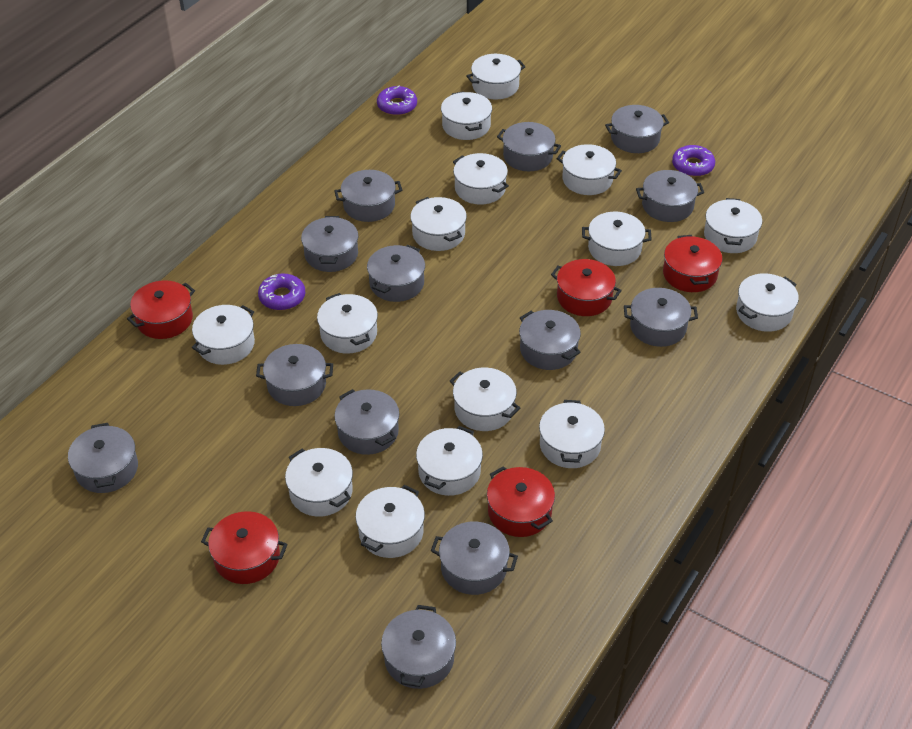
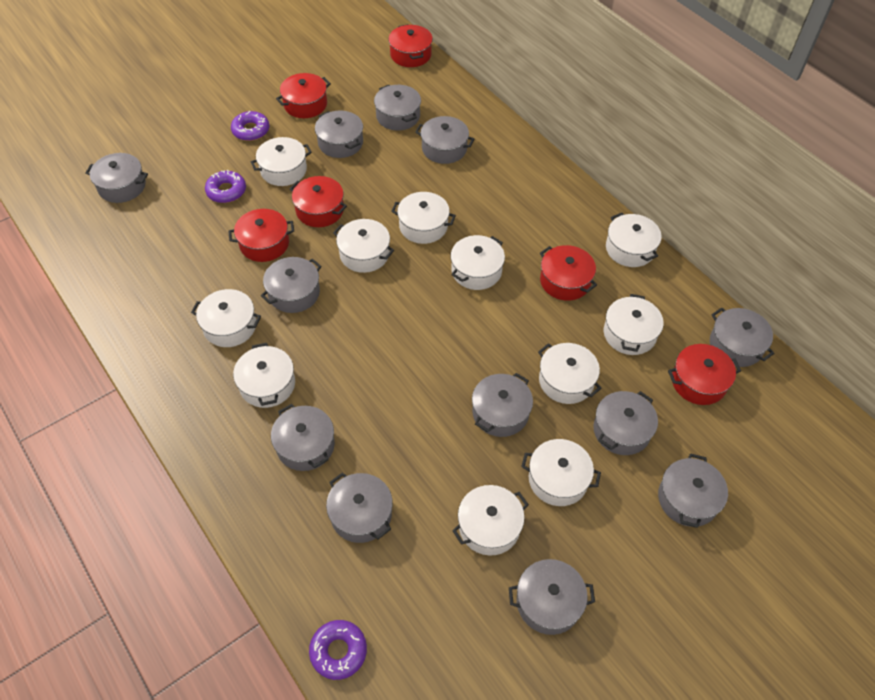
grey pot: [68,423,138,493] [256,344,333,406] [301,216,358,272] [334,170,402,222] [334,389,399,455] [367,245,425,302] [381,605,456,689] [431,522,518,595] [497,122,561,171] [519,310,581,370] [605,105,669,153] [624,288,698,347] [636,170,704,222] = 13 -> [85,153,148,203] [261,257,322,313] [271,404,335,471] [315,111,363,158] [326,472,393,543] [374,85,421,131] [415,116,474,164] [472,373,533,437] [509,559,595,635] [593,391,658,455] [658,453,728,528] [710,308,774,367] = 12
red pot: [127,280,195,339] [201,511,287,584] [487,466,555,537] [551,259,622,316] [663,235,722,292] = 5 -> [228,209,294,262] [276,73,331,118] [290,176,347,227] [389,24,433,67] [540,245,597,301] [668,344,741,405] = 6
white pot: [192,305,255,365] [285,448,353,517] [317,293,378,354] [355,485,425,558] [410,197,467,251] [416,426,483,496] [441,91,492,140] [450,368,520,431] [453,153,509,205] [466,54,526,99] [539,400,605,468] [557,144,622,195] [582,212,652,266] [704,198,762,253] [736,273,799,332] = 15 -> [191,289,261,347] [233,343,295,408] [251,137,312,186] [333,219,394,273] [391,192,456,244] [451,235,505,290] [452,485,529,556] [521,439,601,506] [538,343,601,404] [604,294,663,355] [606,213,662,267] = 11

